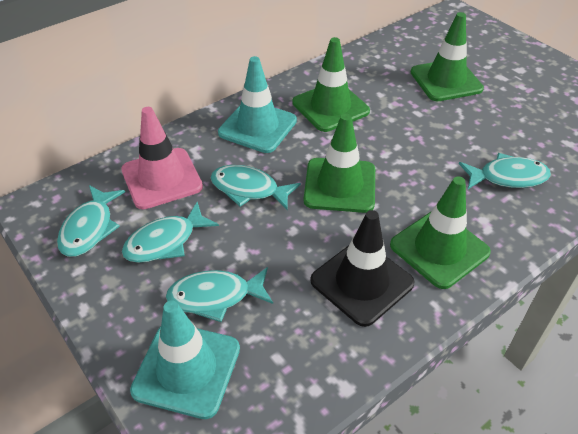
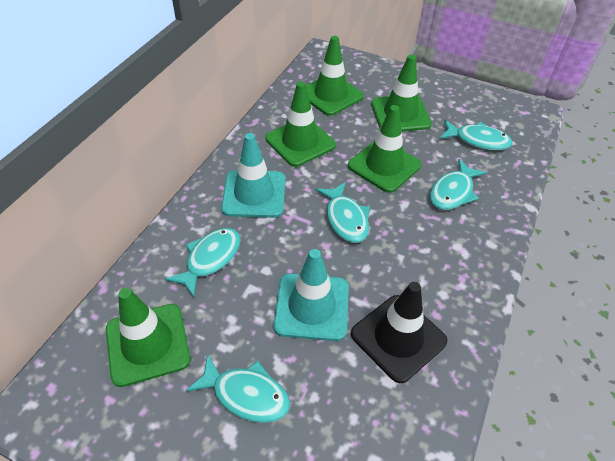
green traffic cone: [292,37,370,132] [304,113,375,213] [390,176,491,289] [411,12,484,101] = 4 -> [106,288,190,387] [265,82,336,167] [306,36,364,116] [348,105,421,193] [371,55,432,132] = 5
pink traffic cone: [121,107,203,209] = 1 -> none = 0

